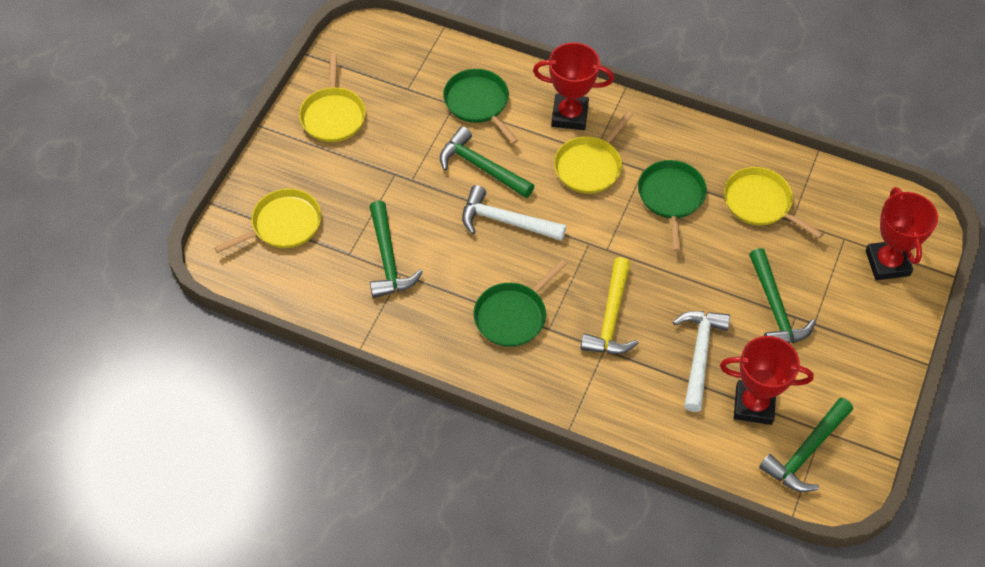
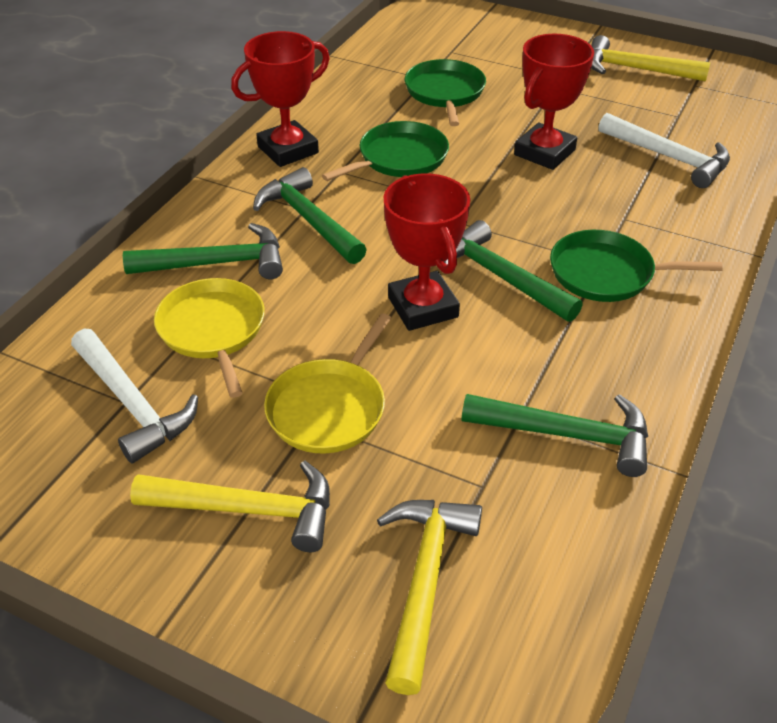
yellow hammer: [580,257,638,354] = 1 -> [130,460,330,552] [377,500,482,695] [591,35,710,82] = 3
yellow pan: [214,189,321,253] [299,53,366,142] [554,111,633,194] [724,167,824,239] = 4 -> [154,278,265,398] [264,313,391,454] = 2

